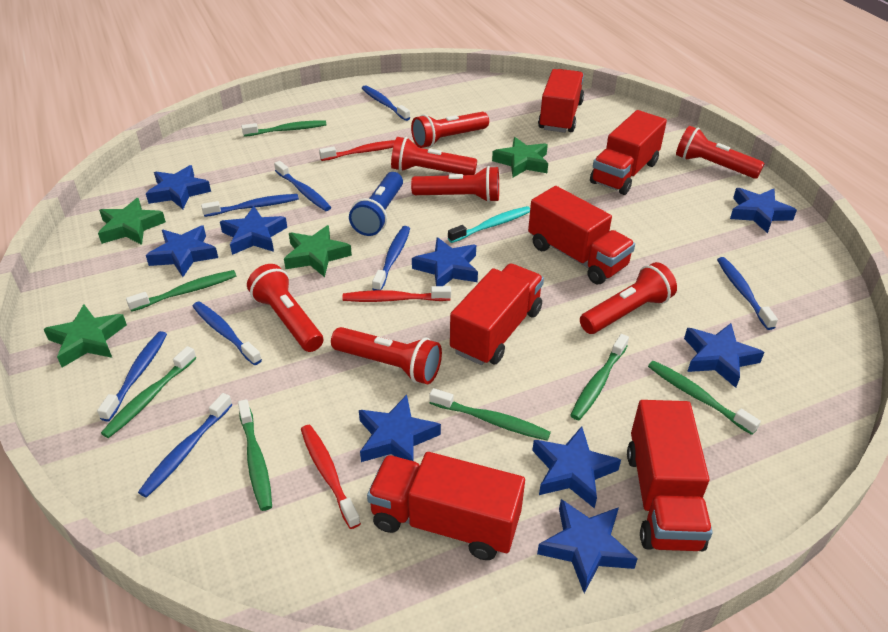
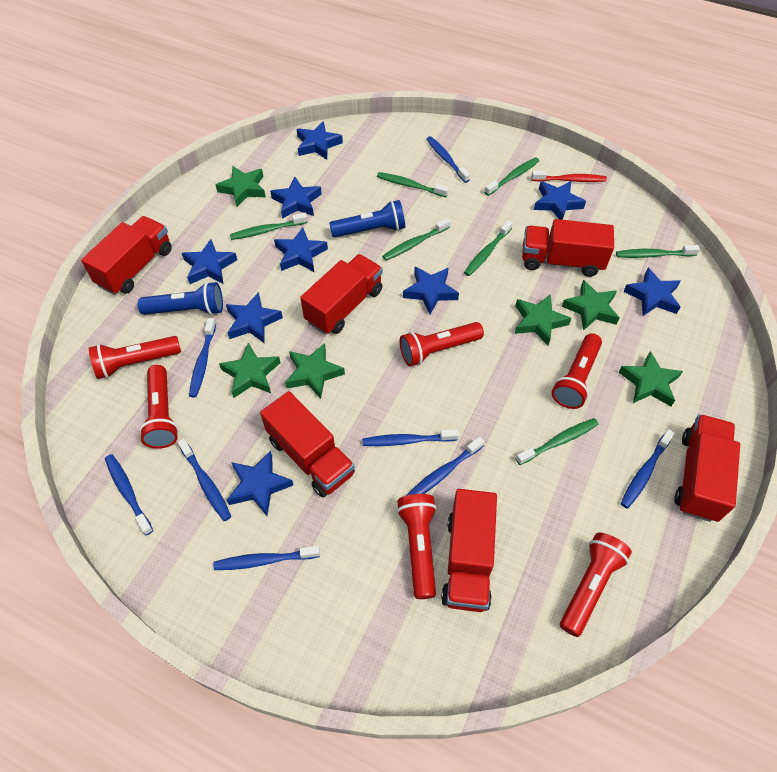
blue flashlight: [349,172,403,236] = 1 -> [138,282,223,315] [329,200,405,237] = 2
green star: [43,305,127,367] [98,198,166,245] [284,225,352,277] [492,137,548,177] = 4 -> [216,166,266,207] [219,343,281,398] [285,343,345,399] [514,294,572,345] [562,280,619,331] [619,351,683,406] = 6
red flashlight: [247,264,323,352] [331,327,442,384] [391,137,477,175] [411,112,489,148] [411,166,499,203] [580,262,677,334] [676,126,765,179] = 7 -> [89,336,181,379] [139,365,179,449] [397,494,437,599] [400,322,484,366] [552,333,602,409] [560,533,632,637] = 6
red toothbrush: [301,425,361,529] [319,140,395,161] [343,286,451,302] = 3 -> [532,171,607,182] = 1
turquoise toothbrush: [448,206,530,243] = 1 -> none = 0

